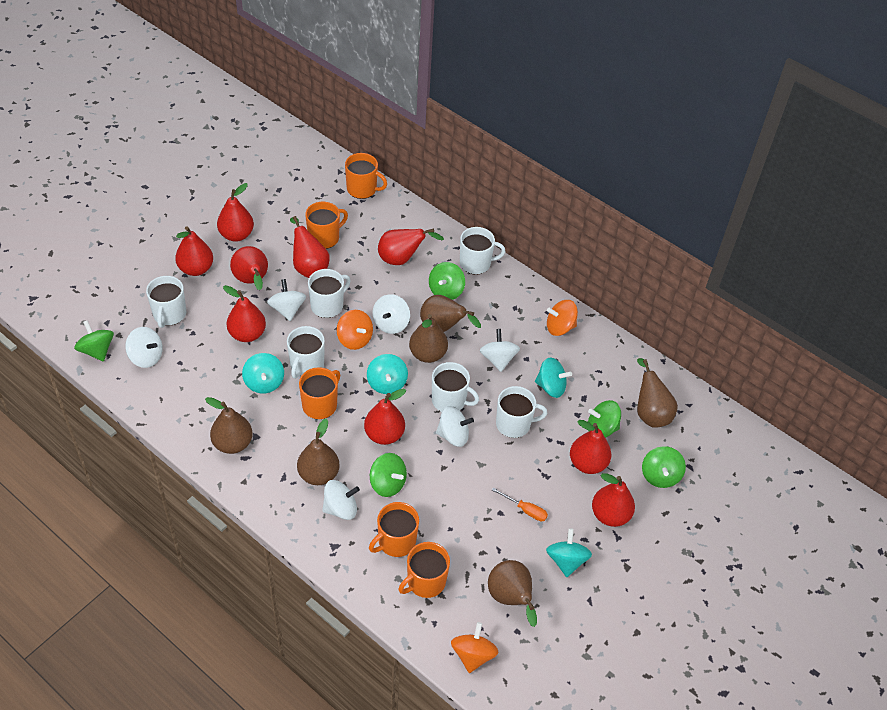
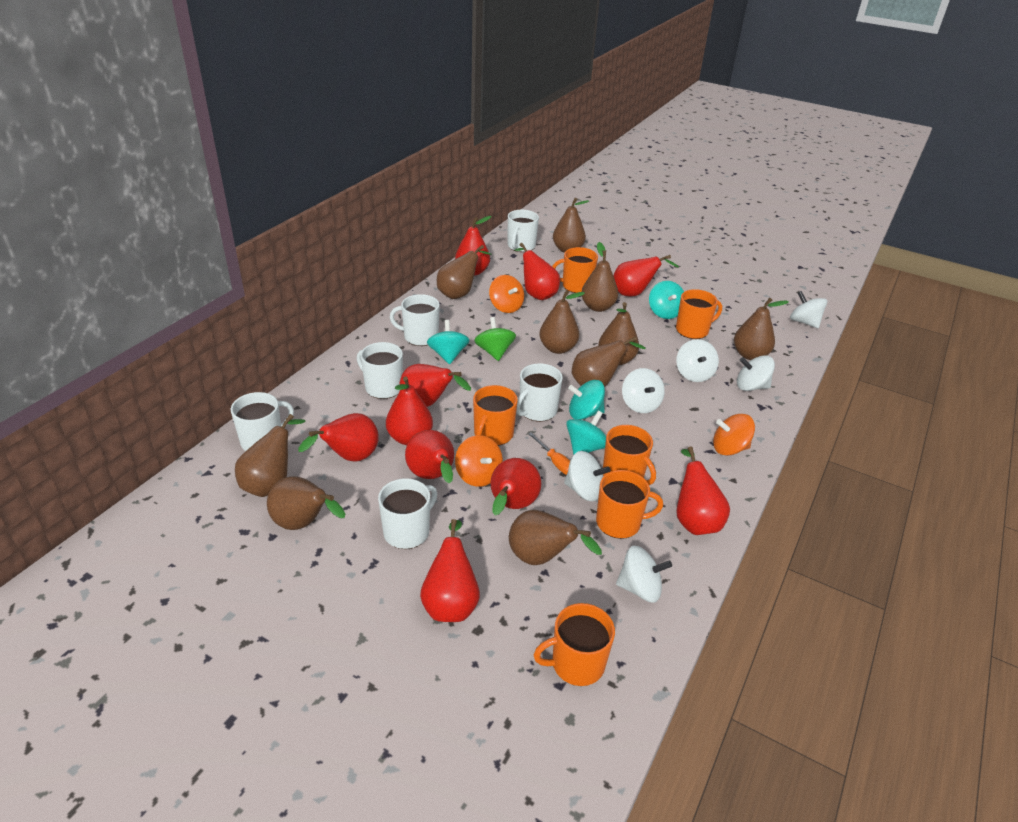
brown pear: [205,397,253,454] [297,419,340,485] [409,314,448,363] [420,295,481,332] [488,560,537,627] [637,358,678,428] = 6 -> [235,414,306,497] [267,476,345,530] [437,245,492,299] [509,510,602,565] [539,290,585,354] [553,198,589,253] [572,336,646,387] [582,242,618,312] [598,302,639,365] [734,298,789,360] = 10
green spinning top: [74,320,114,362] [370,453,407,497] [429,262,465,300] [588,400,621,438] [642,446,686,488] = 5 -> [474,317,516,361] = 1
orange mug: [299,367,340,419] [305,202,348,249] [345,153,387,199] [369,502,419,557] [398,542,450,598] = 5 -> [473,385,518,446] [534,603,615,686] [552,247,598,293] [596,470,663,539] [603,425,656,485] [676,289,722,339] = 6
red pear: [175,226,213,276] [217,183,254,242] [223,285,266,342] [230,246,268,290] [290,216,330,278] [364,389,406,445] [378,228,444,265] [570,420,611,474] [592,473,635,527] = 9 -> [298,413,379,462] [386,377,433,445] [399,364,471,407] [405,430,454,484] [420,519,480,622] [455,216,492,276] [490,458,541,515] [514,243,560,300] [613,255,679,296] [676,446,730,535] = 10

